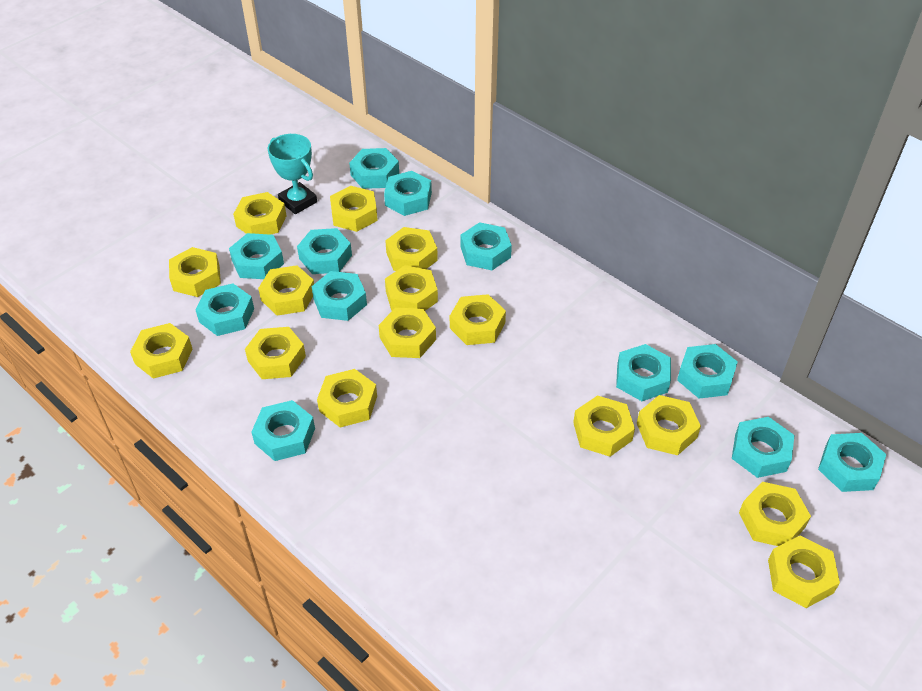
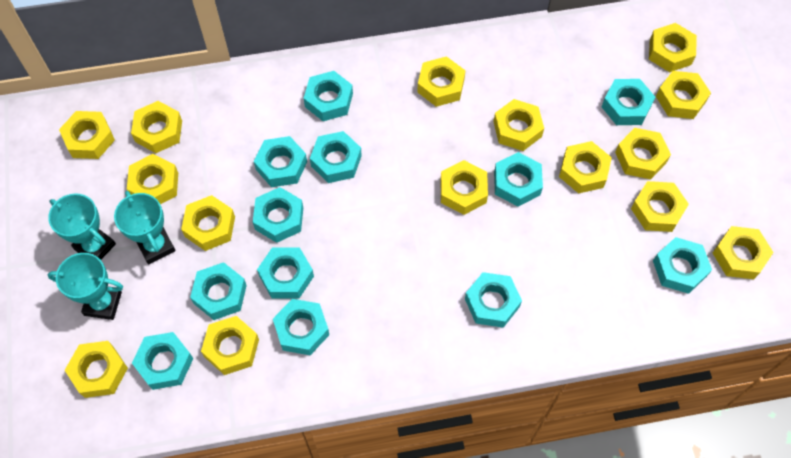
turquoise trophy: [268,134,317,214] = 1 -> [48,193,116,260] [48,253,123,320] [114,191,176,265] = 3

